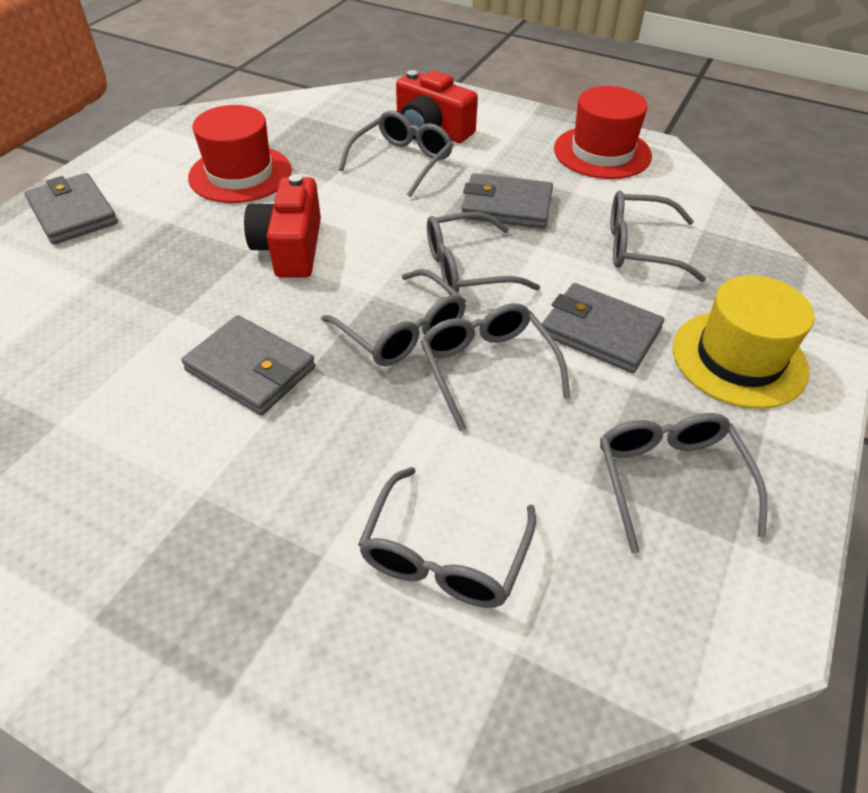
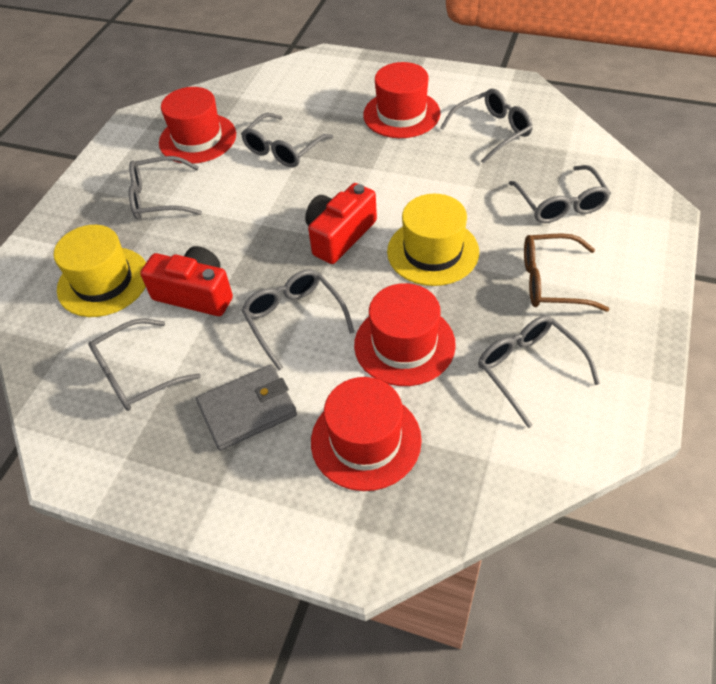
brown glasses: none = 0 -> [524,234,609,312] = 1
grey wallet: [25,173,118,245] [181,315,315,415] [461,173,553,229] [541,283,664,373] = 4 -> [196,365,297,451] = 1
red hat: [188,105,292,203] [554,86,652,179] = 2 -> [159,87,236,164] [311,377,422,491] [354,283,456,386] [363,62,441,138] = 4
yellow hat: [673,275,815,409] = 1 -> [54,225,146,317] [387,194,479,286] = 2

